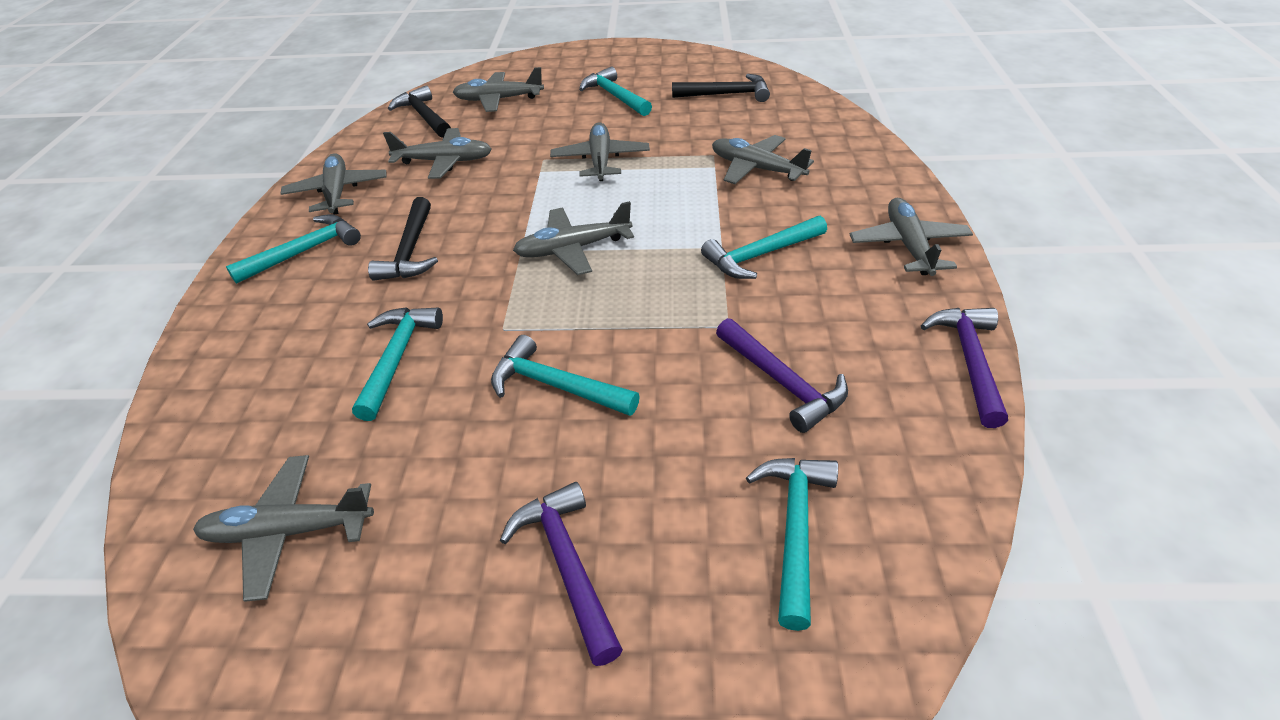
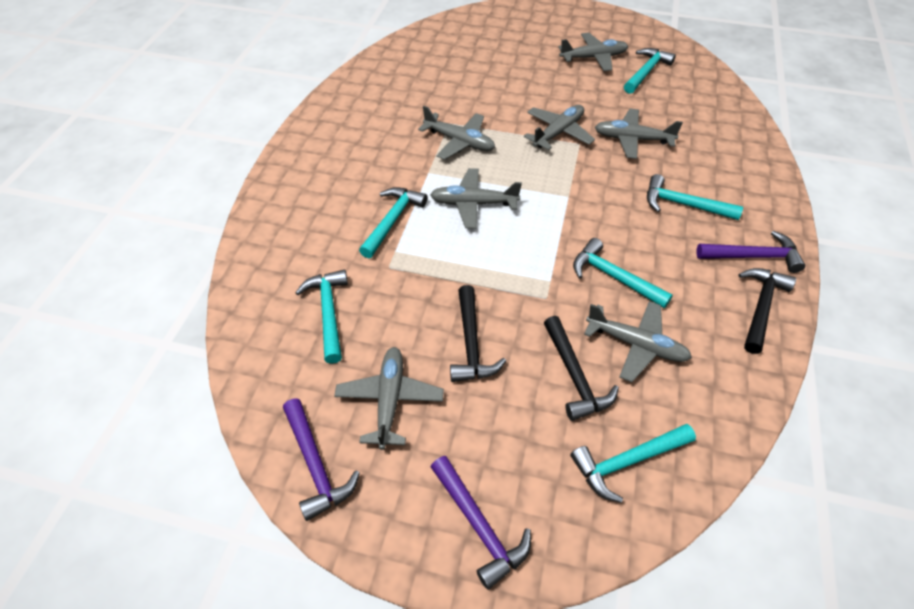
grey plane: [193,455,374,602] [280,153,387,215] [383,128,492,179] [453,67,544,112] [513,201,634,275] [550,122,650,181] [712,135,814,184] [849,198,973,276] = 8 -> [334,347,444,450] [418,106,495,160] [430,168,522,229] [524,105,595,150] [558,33,628,71] [584,301,692,382] [595,109,683,159] = 7

